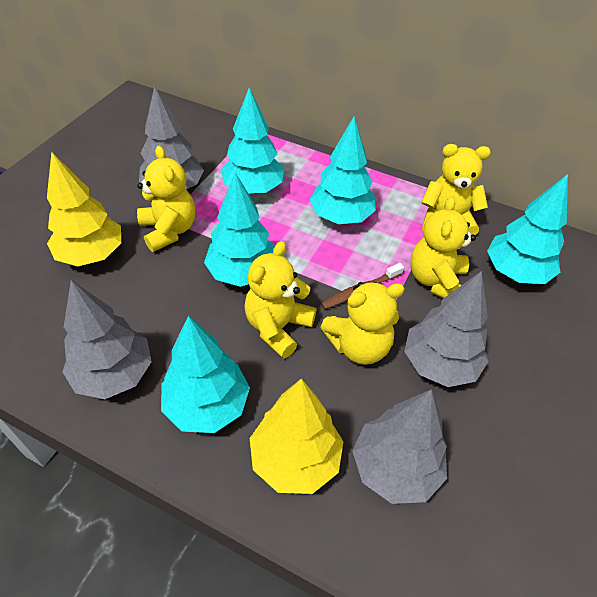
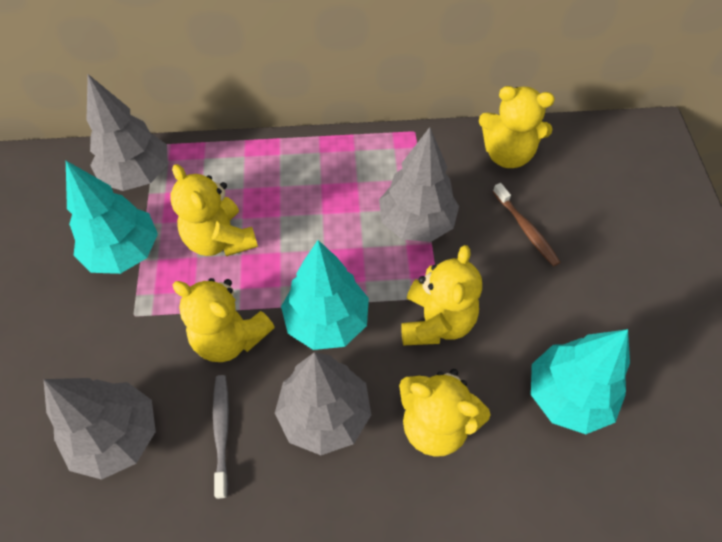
grey toothbrush: none = 0 -> [213,375,229,499] = 1
turquoise tree: [161,316,250,433] [204,172,275,287] [221,88,284,194] [310,117,376,224] [487,174,568,284] = 5 -> [66,161,158,274] [281,240,369,350] [531,329,630,434] = 3
yellow tree: [47,151,121,266] [250,379,344,494] = 2 -> none = 0

